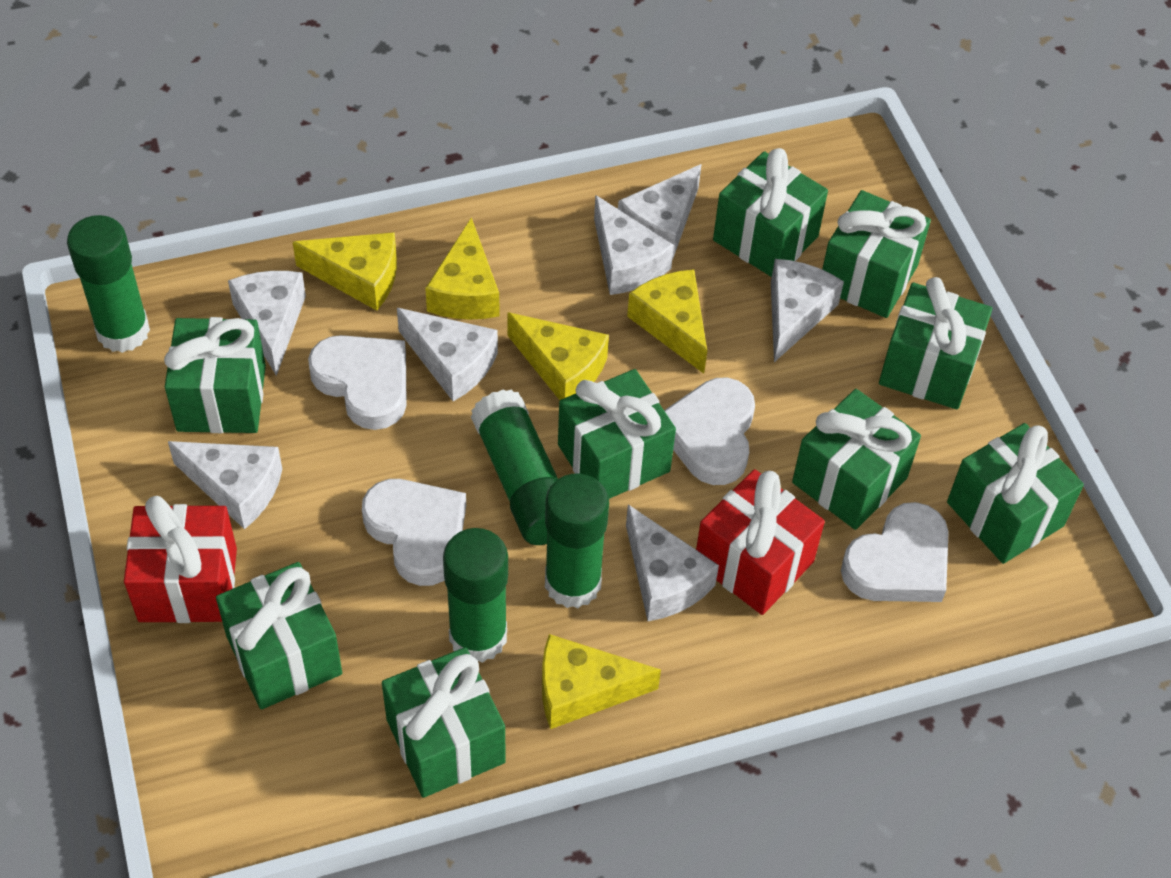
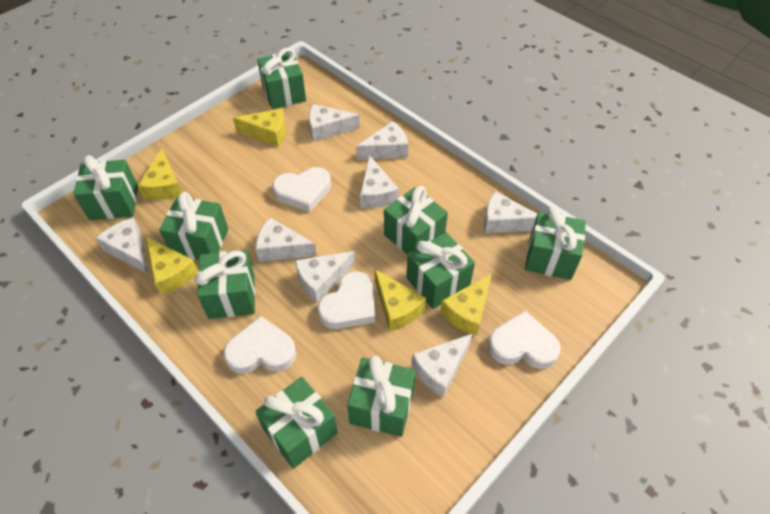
green glue stick: [67,215,150,353] [443,528,508,663] [471,389,558,545] [545,474,609,608] = 4 -> none = 0
red gift: [124,496,237,623] [696,469,825,615] = 2 -> none = 0
white cheese: [168,441,282,530] [228,271,306,376] [397,308,498,401] [594,195,674,295] [618,164,701,259] [626,505,719,621] [771,259,844,362] = 7 -> [96,218,147,273] [256,218,317,262] [295,251,355,303] [309,104,360,142] [356,121,408,160] [360,155,399,208] [411,334,472,397] [484,191,537,233] = 8

